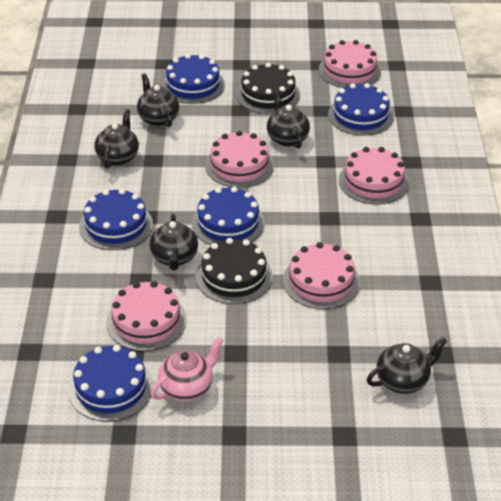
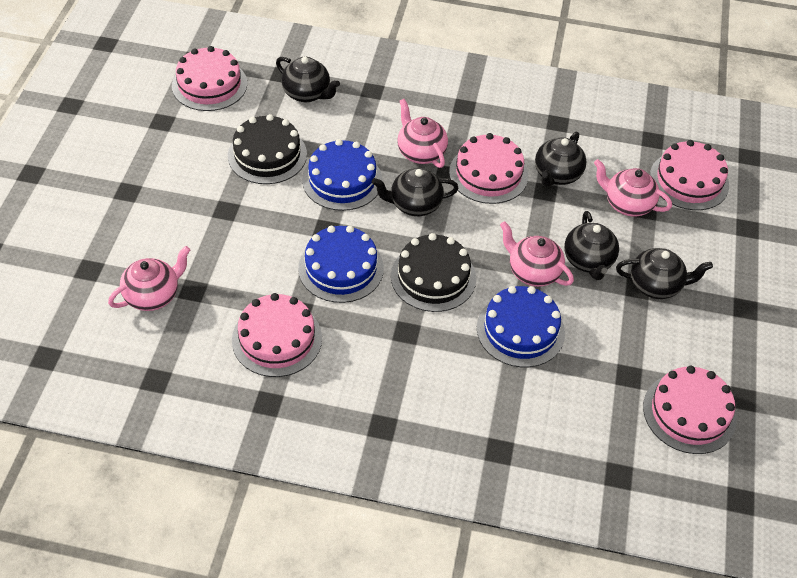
blue cake: [68,345,153,422] [79,189,153,250] [161,54,225,104] [192,187,265,245] [328,83,394,136] = 5 -> [298,225,384,303] [302,139,383,211] [477,286,565,367] = 3
pink teapot: [151,337,224,401] = 1 -> [108,246,190,311] [397,99,448,168] [500,221,574,287] [594,159,672,217] = 4

